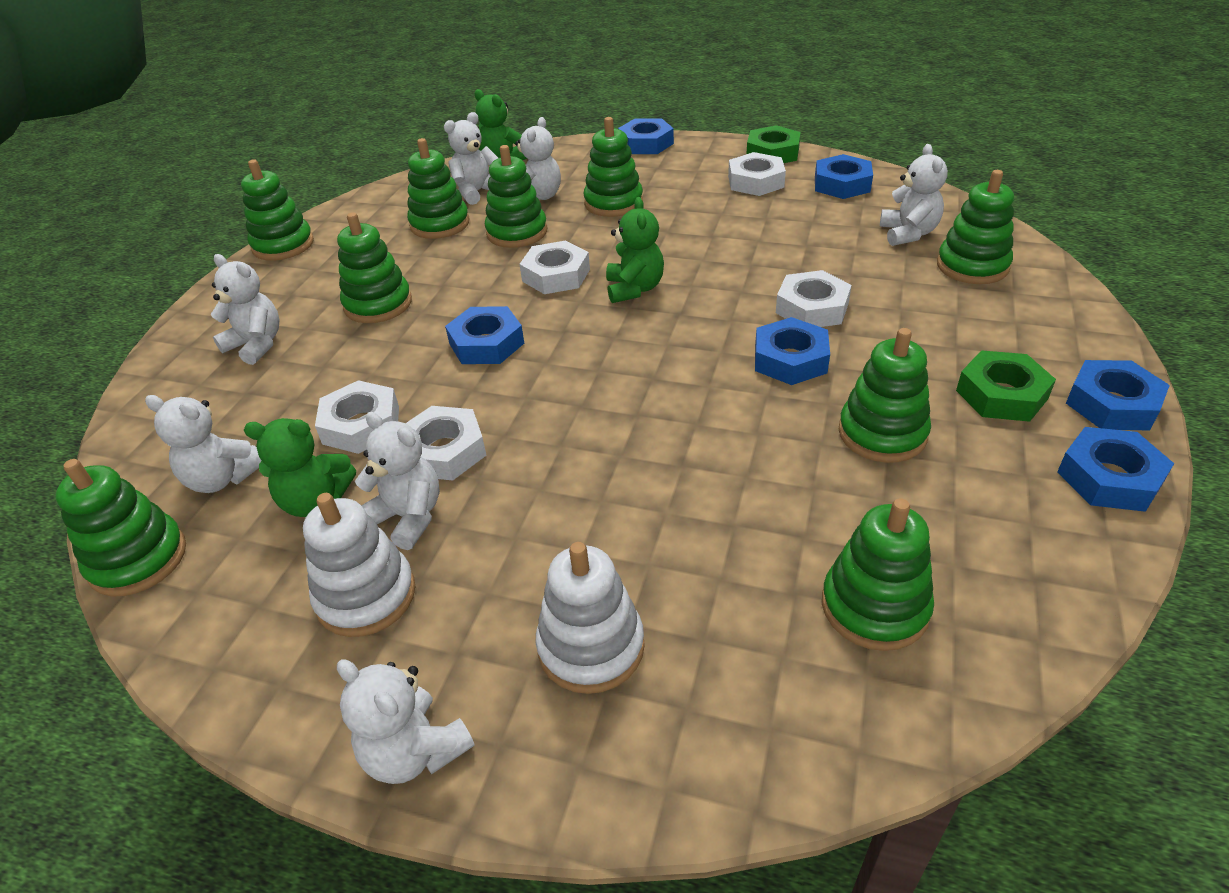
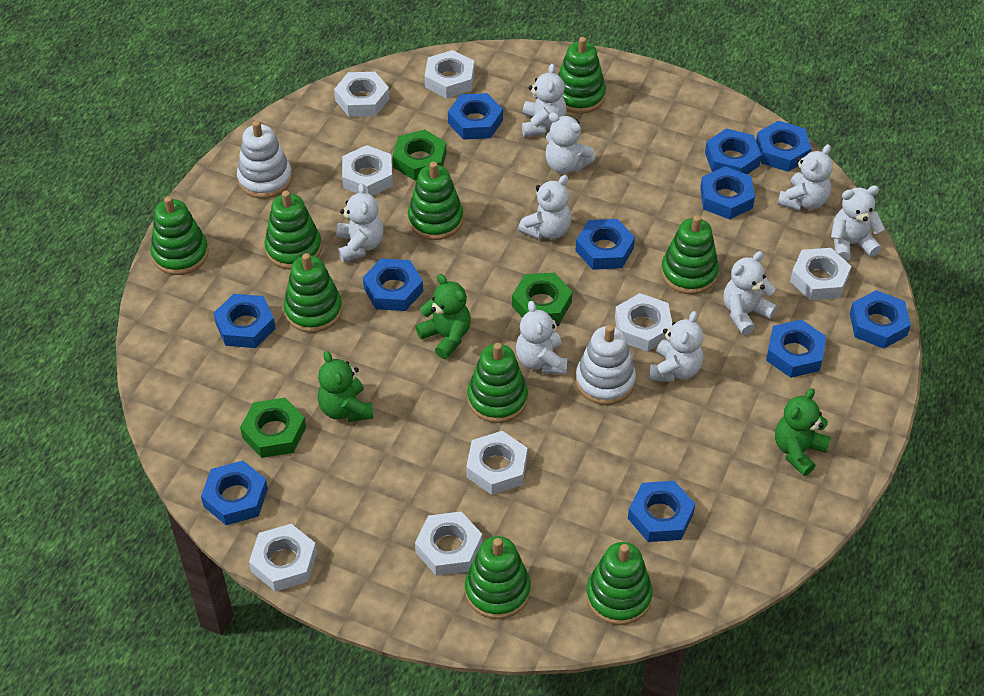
blue nut: [445,306,524,364] [618,118,674,154] [755,317,830,385] [815,154,873,199] [1057,427,1174,512] [1066,360,1170,431] = 6 -> [201,461,268,525] [213,294,276,348] [363,258,423,311] [448,93,503,140] [576,219,635,270] [628,481,695,542] [700,166,755,220] [705,128,761,174] [756,120,812,172] [766,320,826,378] [850,290,911,349] = 11
green nut: [747,125,801,163] [956,350,1056,422] = 2 -> [240,398,306,458] [393,129,447,181] [512,273,572,322] = 3
white nut: [315,380,399,454] [406,406,486,481] [520,240,590,294] [728,152,786,196] [776,270,852,327] = 5 -> [249,524,317,592] [334,72,390,117] [342,145,393,196] [415,511,482,576] [424,50,474,98] [466,431,528,495] [615,293,672,352] [790,248,851,300] = 8
white teddy bear: [145,395,262,493] [211,254,279,365] [337,659,475,784] [355,412,440,550] [444,112,498,205] [515,117,561,200] [880,144,948,246] = 7 -> [337,183,384,263] [516,301,567,374] [518,175,571,239] [522,64,567,137] [545,112,595,174] [649,311,703,382] [724,251,777,335] [777,144,833,211] [831,186,885,261] = 9

